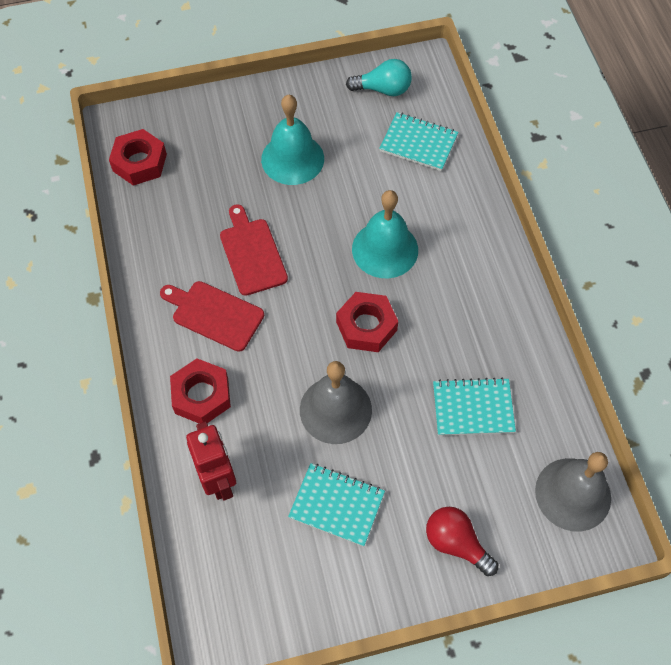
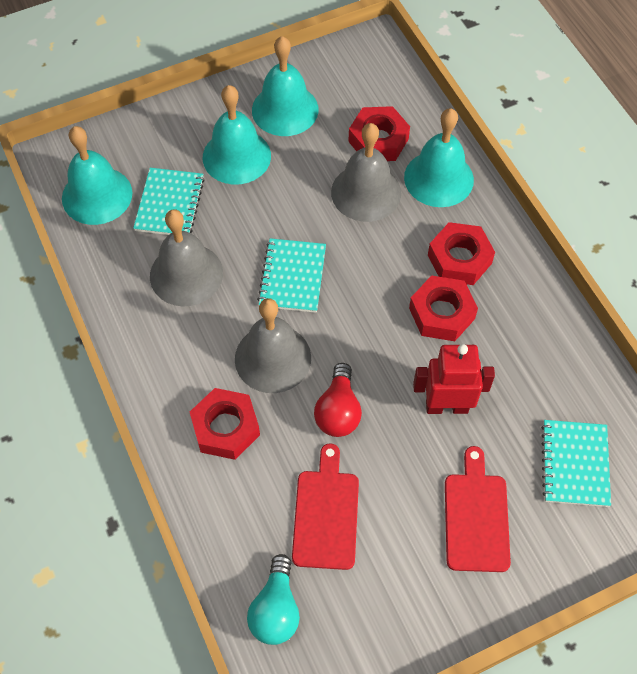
grey bell: [300,361,372,444] [535,452,611,532] = 2 -> [150,210,223,307] [235,298,311,393] [331,123,401,222] = 3
red nut: [109,129,167,186] [170,358,231,424] [336,292,398,352] = 3 -> [190,388,260,460] [348,106,410,161] [409,275,478,341] [428,222,495,285] = 4
turquoise bell: [261,95,324,185] [352,190,418,278] = 2 -> [62,126,132,225] [203,85,271,185] [252,36,319,136] [404,108,474,207] = 4

